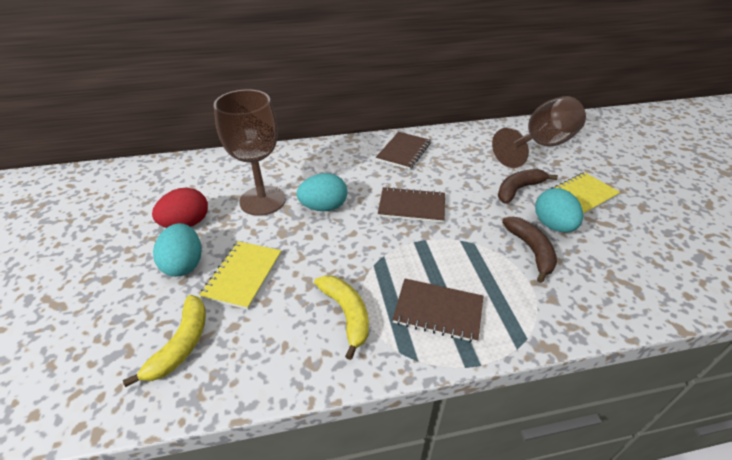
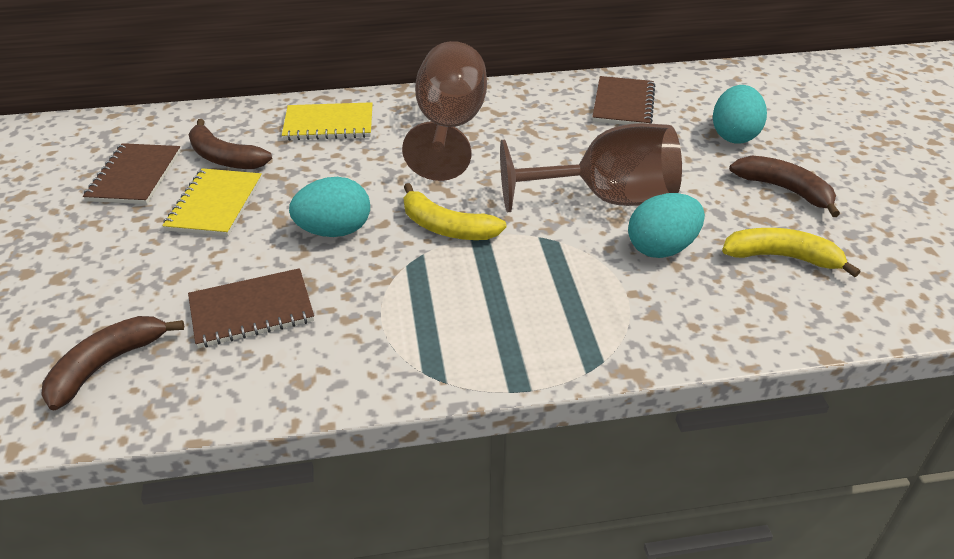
brown banana: [498,169,558,204] [502,216,557,283] = 2 -> [41,316,184,411] [189,119,272,169] [729,156,840,217] = 3
red egg: [152,188,208,228] = 1 -> none = 0

